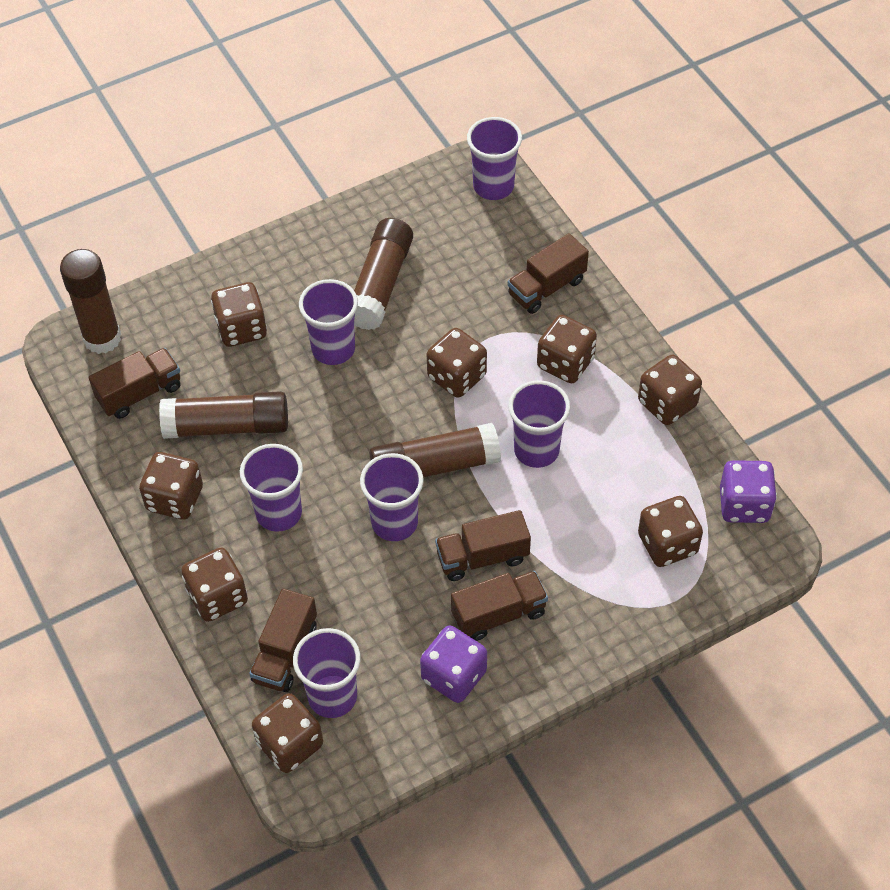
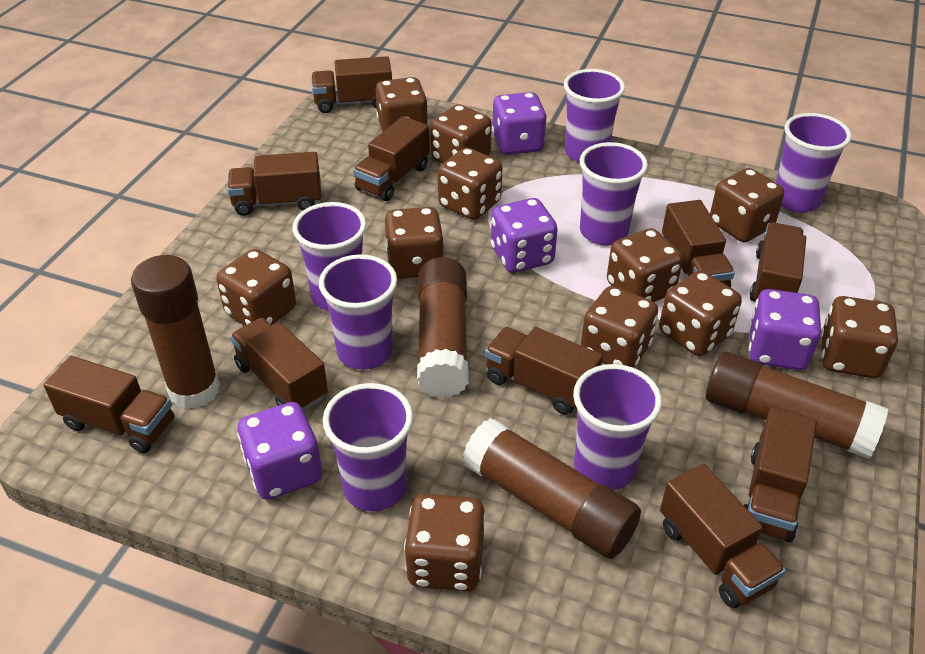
brown dice: [139,452,203,520] [181,547,248,622] [211,282,267,347] [252,693,323,773] [427,328,487,398] [537,315,597,383] [638,354,702,425] [638,496,703,567] = 8 -> [216,249,296,326] [376,77,428,132] [385,207,444,279] [404,494,486,591] [430,104,492,164] [438,147,502,220] [581,286,658,368] [607,228,683,302] [659,270,742,356] [710,168,784,242] [821,296,898,378] = 11
brown truck: [89,348,181,419] [249,588,317,692] [435,510,531,581] [451,571,548,641] [508,233,589,314] = 5 -> [44,356,174,453] [227,152,321,216] [230,318,328,411] [311,56,392,113] [353,116,430,201] [485,327,603,415] [660,464,786,608] [662,200,735,287] [744,408,817,542] [750,222,806,301] = 10
purple cup: [240,444,303,532] [293,628,361,718] [299,279,358,365] [360,453,423,541] [467,117,522,200] [508,380,570,468] = 6 -> [293,202,366,311] [319,254,397,370] [323,383,413,511] [564,69,625,163] [573,364,662,490] [580,142,648,245] [776,113,852,213] = 7
purple dice: [420,625,487,703] [720,460,777,523] = 2 -> [237,402,322,500] [491,198,558,273] [492,92,547,155] [749,289,821,370] = 4

